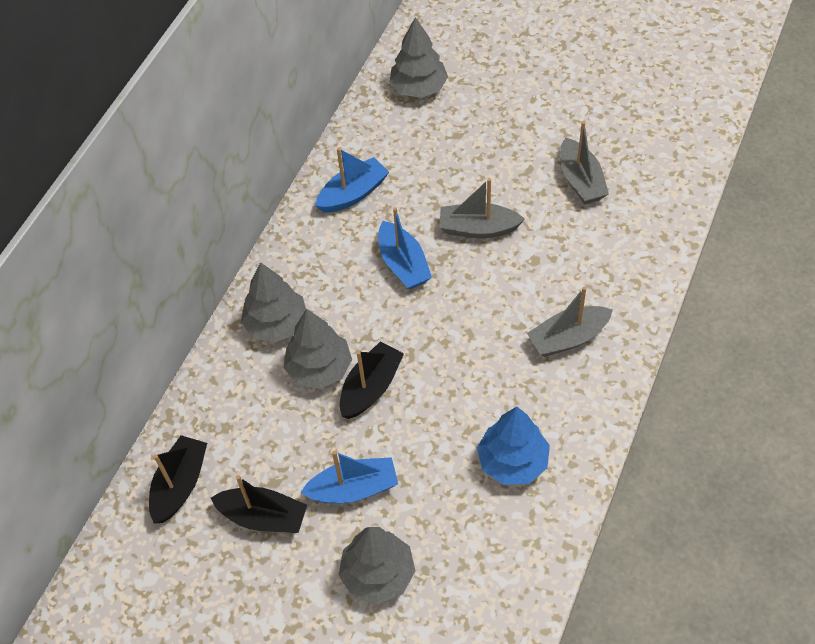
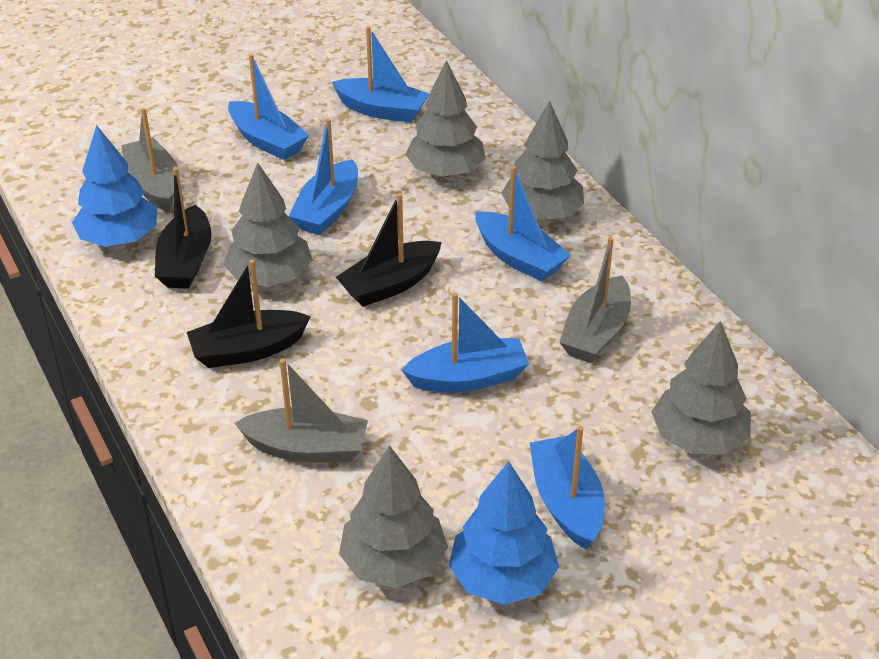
blue boat: [300,451,398,504] [315,148,389,213] [378,207,432,290] = 3 -> [228,54,309,160] [289,118,358,235] [332,26,429,123] [402,292,529,392] [475,166,571,281] [530,426,605,549] = 6
blue tree: [477,407,550,485] = 1 -> [72,125,157,247] [449,461,559,605] = 2
grey tree: [241,262,306,343] [284,309,352,389] [339,527,415,604] [390,17,448,98] = 4 -> [223,162,312,287] [339,445,448,588] [405,60,486,177] [501,100,584,220] [652,321,751,454] = 5

